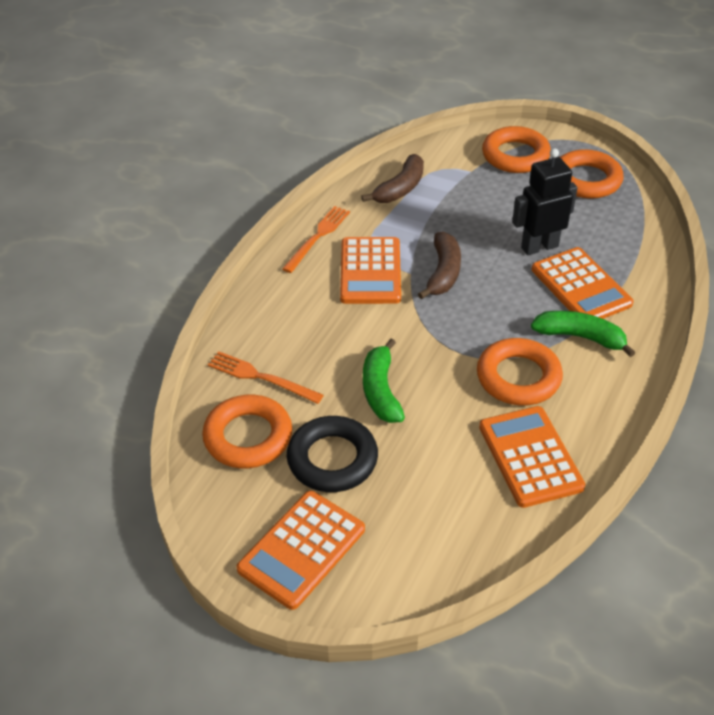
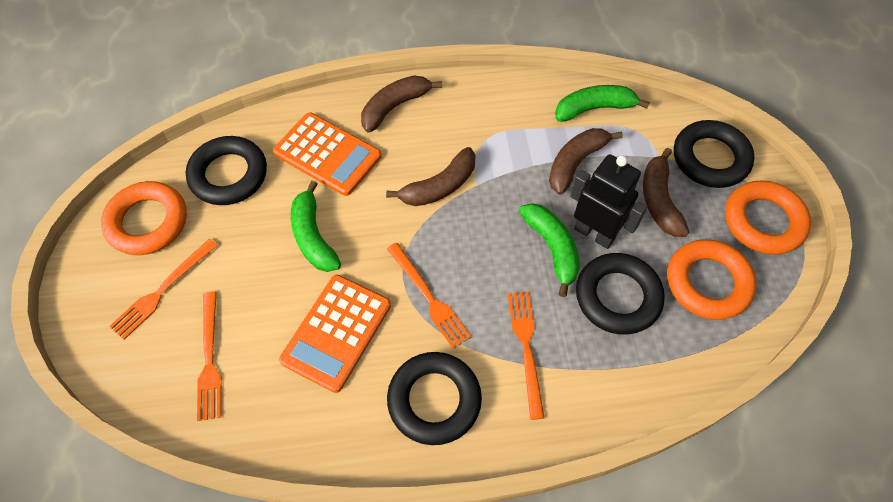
black ring: [287,416,378,492] = 1 -> [186,136,267,205] [387,352,482,445] [576,253,665,335] [674,120,755,188] = 4
brown banana: [361,154,424,203] [418,232,461,299] = 2 -> [361,75,442,132] [386,147,476,206] [549,128,623,195] [643,148,689,237] = 4
green banana: [363,339,405,423] [531,311,635,357] = 2 -> [291,181,341,272] [519,203,580,297] [555,85,650,122] = 3
orange calculator: [236,491,365,610] [340,237,401,304] [479,406,585,508] [532,247,634,319] = 4 -> [273,112,381,196] [279,275,391,393] = 2
orange fork: [208,352,324,404] [282,206,350,273] = 2 -> [109,239,218,340] [197,292,222,421] [387,243,471,349] [508,292,545,420] = 4
orange ring: [202,395,292,468] [477,338,563,406] [482,126,551,173] [560,149,624,199] = 4 -> [101,181,187,255] [668,239,756,320] [725,181,811,255] = 3

